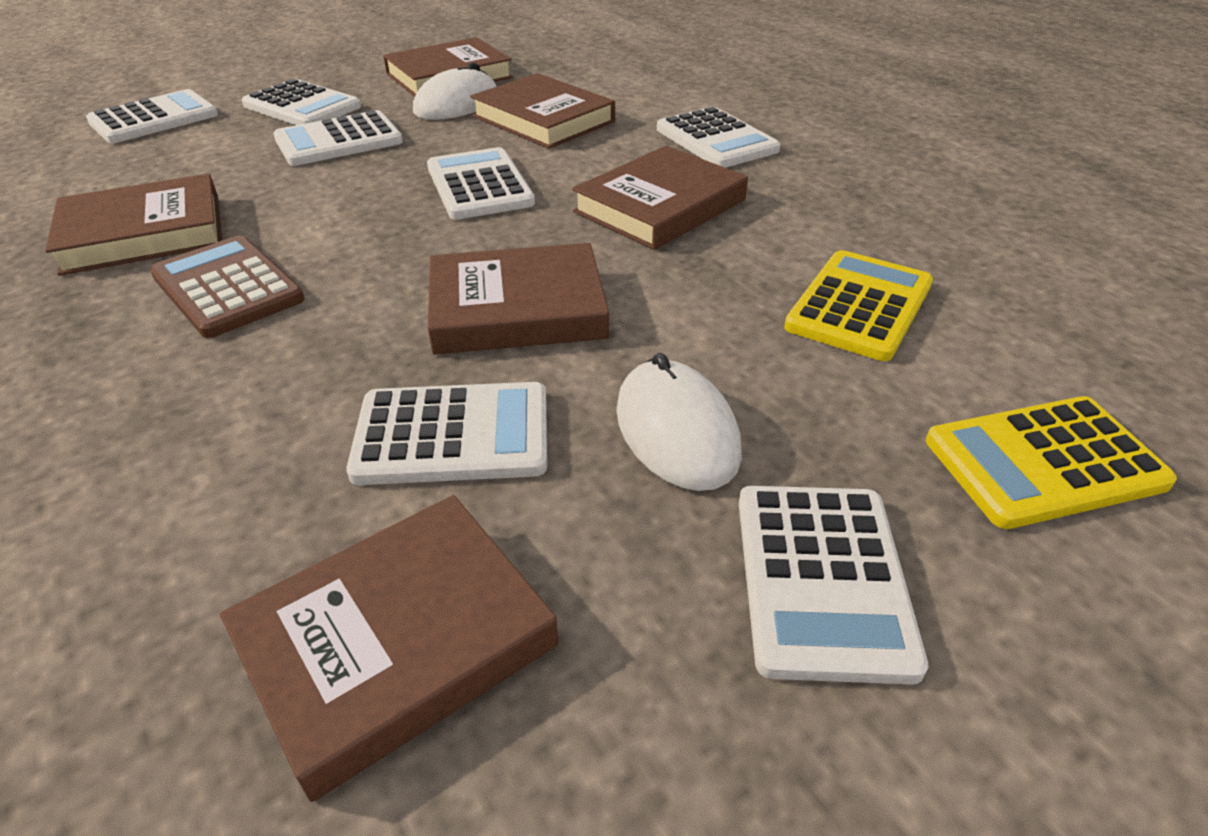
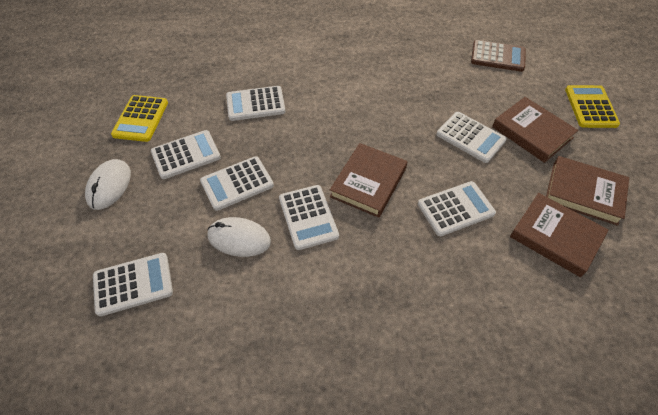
brown book: [45,174,222,276] [220,495,558,802] [383,37,513,97] [428,243,609,355] [470,73,615,149] [572,146,748,250] = 6 -> [330,143,407,218] [492,97,578,163] [510,193,609,277] [546,156,629,226] = 4

